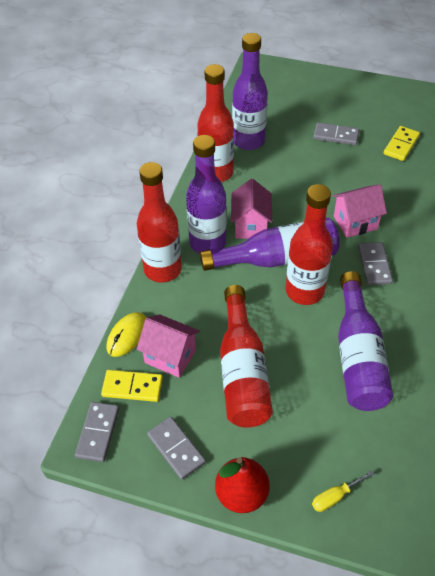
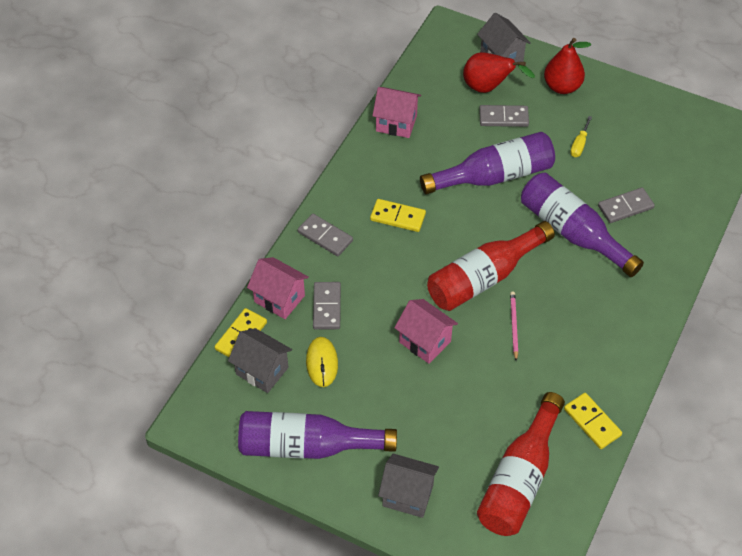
grey house: none = 0 -> [228,328,292,393] [378,454,439,518] [477,13,531,62] = 3
pink pencil: none = 0 -> [510,291,518,361] = 1
purple bottle: [186,135,227,254] [200,218,340,271] [232,33,268,150] [338,271,393,411] = 4 -> [238,411,397,459] [420,132,555,194] [521,173,644,277] = 3
red bottle: [137,162,182,283] [197,64,234,182] [220,285,273,427] [286,184,333,305] = 4 -> [427,221,555,311] [477,392,565,536] = 2
red pear: [215,457,270,513] = 1 -> [463,52,535,93] [544,38,591,94] = 2
yellow domino: [101,370,163,402] [384,126,420,161] = 2 -> [215,308,267,357] [370,199,426,232] [564,393,622,449] = 3

